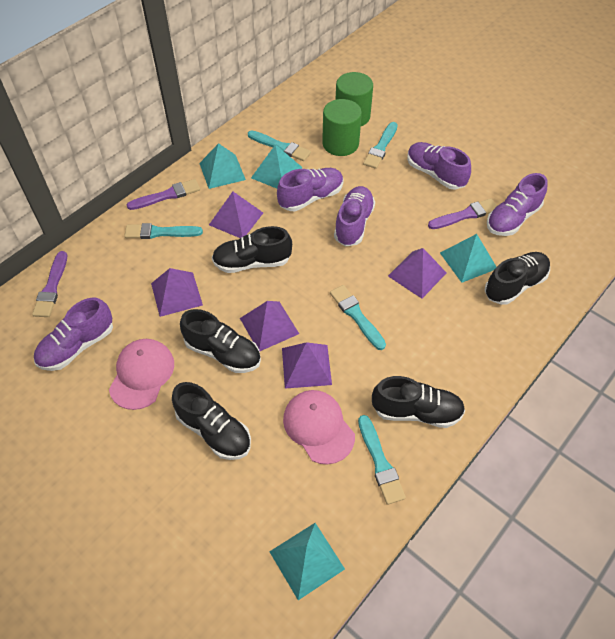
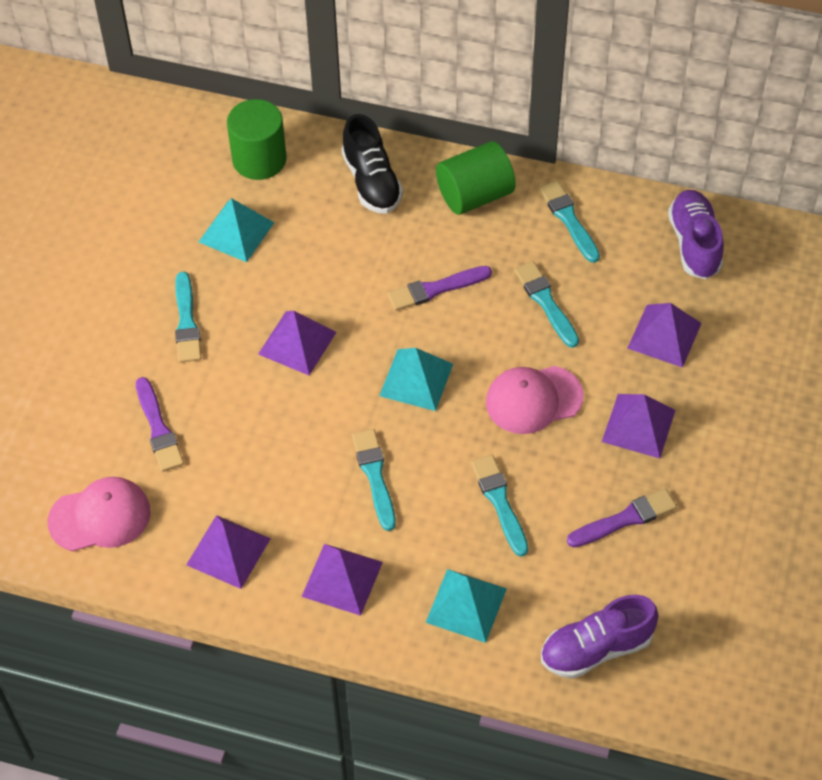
black shoe: [172,382,251,460] [180,309,261,373] [212,226,292,273] [372,376,465,428] [484,252,550,305] = 5 -> [342,114,403,214] = 1
purple shoe: [34,297,113,371] [277,168,344,211] [334,186,375,247] [407,142,471,190] [487,173,548,236] = 5 -> [541,595,659,679] [668,190,724,279] = 2
turquoise pyramid: [199,143,246,189] [251,144,303,189] [269,523,345,600] [440,234,496,283] = 4 -> [199,198,275,262] [379,348,453,411] [425,569,507,643] = 3

